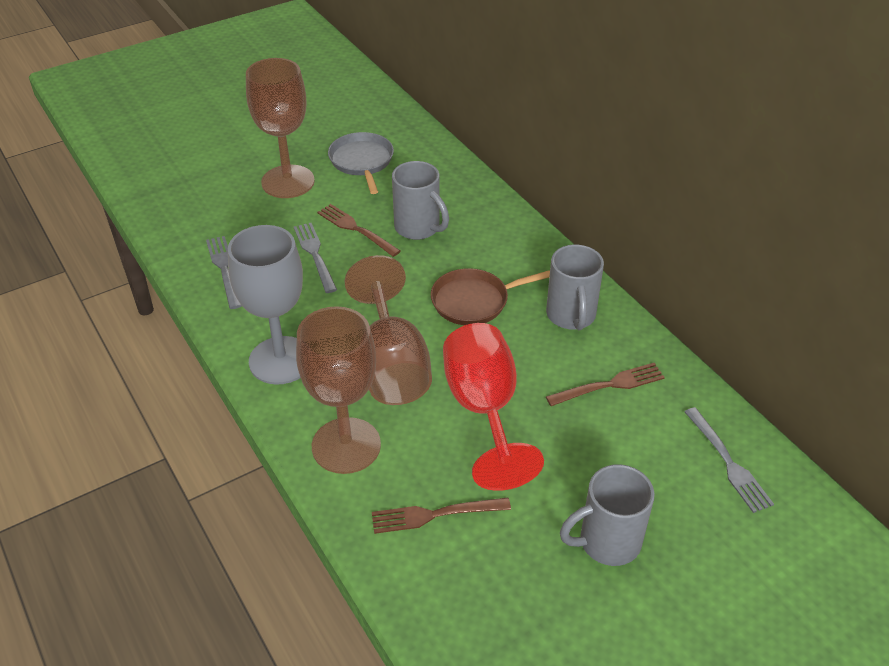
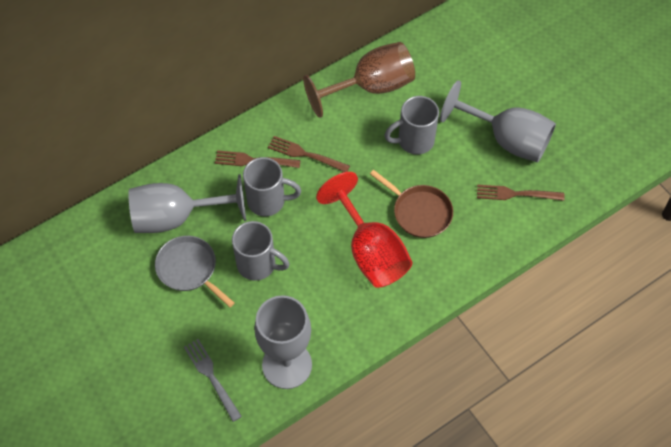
brown goblet: [246,58,315,198] [296,306,381,474] [345,255,432,405] = 3 -> [303,42,415,118] = 1
grey fork: [206,236,241,309] [294,223,337,293] [685,407,774,513] = 3 -> [184,339,242,422] = 1
grey goblet: [228,225,303,385] = 1 -> [128,174,246,233] [254,295,312,389] [440,80,556,162] = 3

